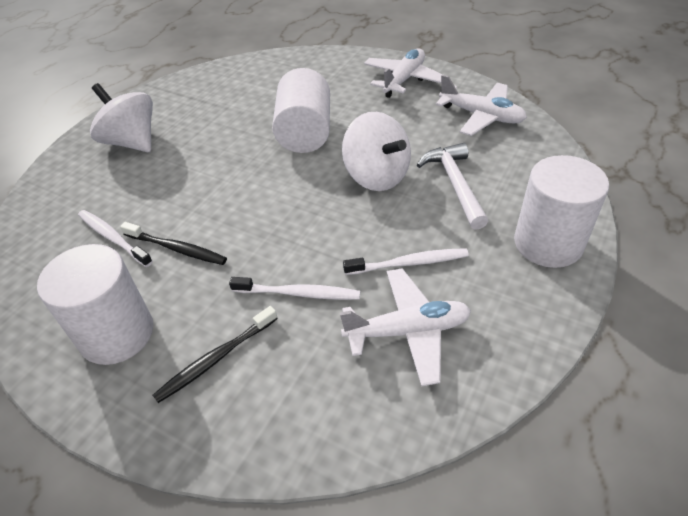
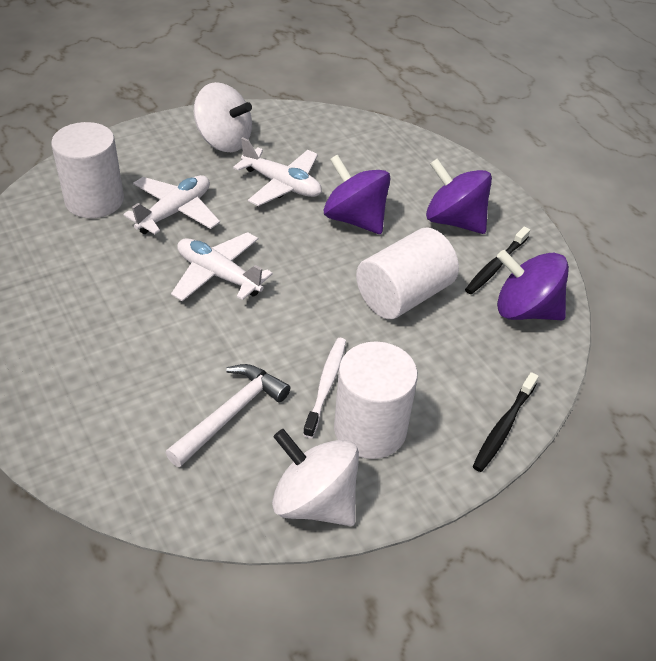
purple spinning top: none = 0 -> [324,155,391,234] [426,158,492,234] [497,250,569,320] = 3
white toothbrush: [78,210,153,267] [229,277,360,300] [343,248,469,275] = 3 -> [303,338,346,438] = 1

